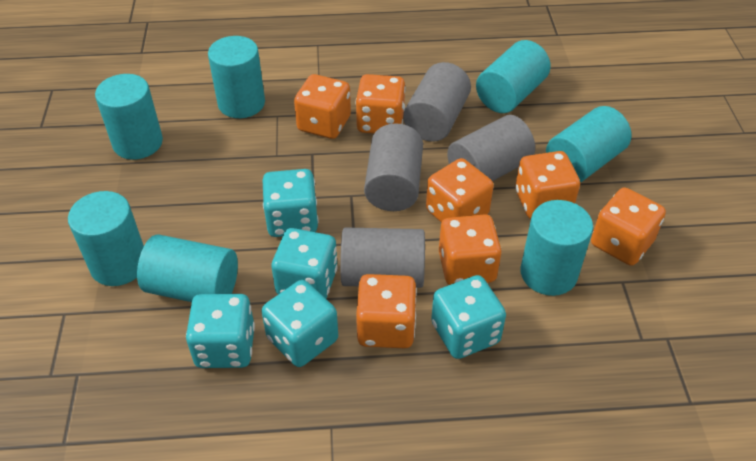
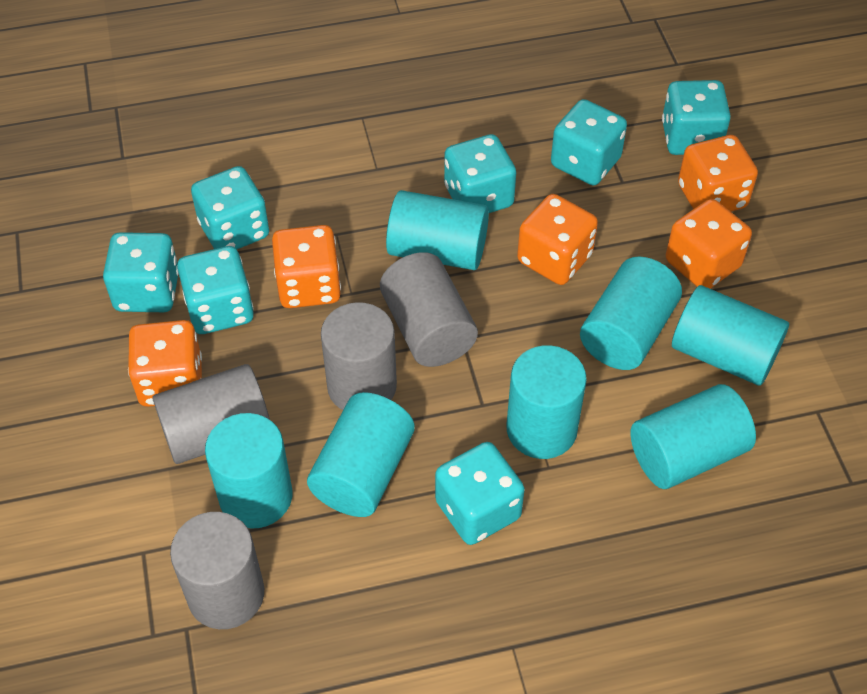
orange dice: [294,74,351,139] [356,74,406,134] [356,274,417,348] [426,158,494,223] [439,214,502,285] [515,151,580,219] [591,187,666,266] = 7 -> [128,320,202,407] [272,225,341,308] [517,194,598,285] [666,199,752,289] [678,135,758,212] = 5
turquoise dice: [186,294,255,368] [262,280,338,367] [263,169,318,237] [271,228,338,298] [431,275,506,359] = 5 -> [103,232,179,312] [177,246,254,334] [191,166,269,250] [435,442,525,545] [444,134,516,213] [551,99,627,185] [662,80,731,155] = 7

